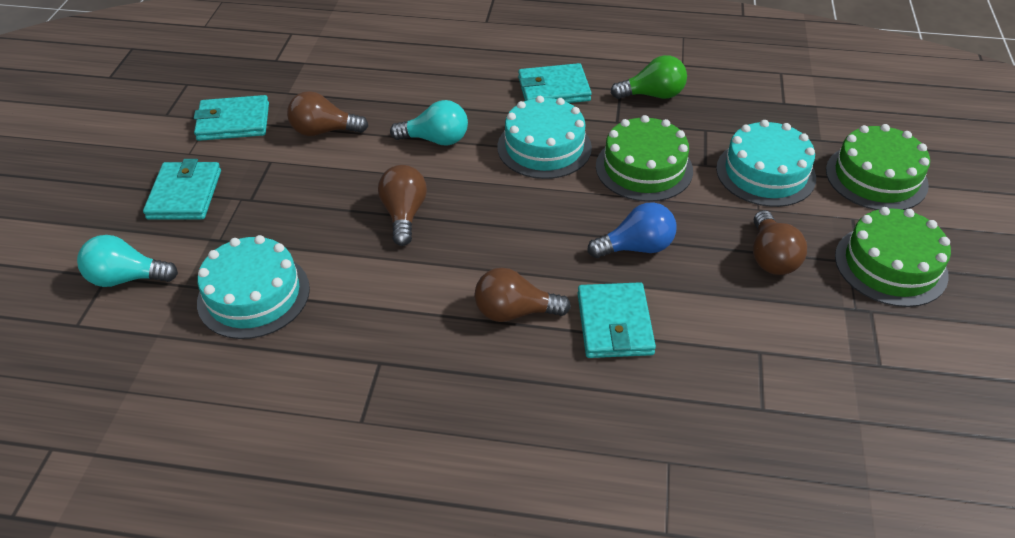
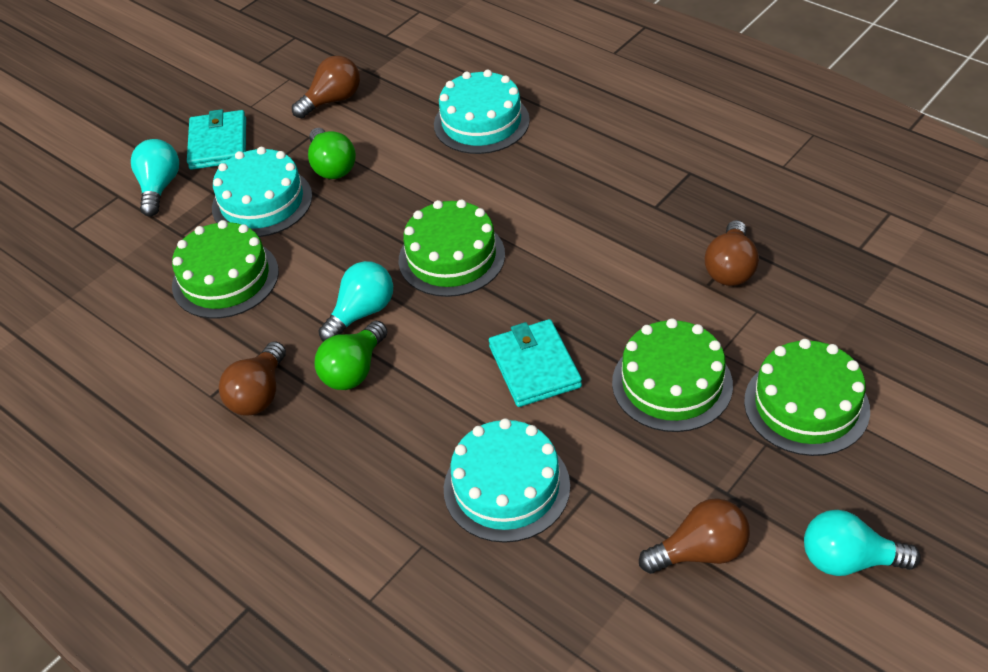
blue light bulb: [587,202,676,258] = 1 -> none = 0
green cake: [596,115,693,202] [826,124,930,210] [835,207,951,307] = 3 -> [172,220,279,319] [399,199,505,297] [612,318,733,432] [744,339,870,456] = 4
green light bulb: [611,55,687,99] = 1 -> [308,128,356,179] [315,321,388,390] = 2
turquoise light bulb: [77,235,178,287] [390,100,468,146] = 2 -> [131,139,179,216] [318,261,393,342] [804,510,921,576] = 3
turquoise wallet: [143,159,221,219] [194,95,269,141] [518,63,591,103] [577,282,656,358] = 4 -> [187,109,246,170] [489,319,582,407] = 2

